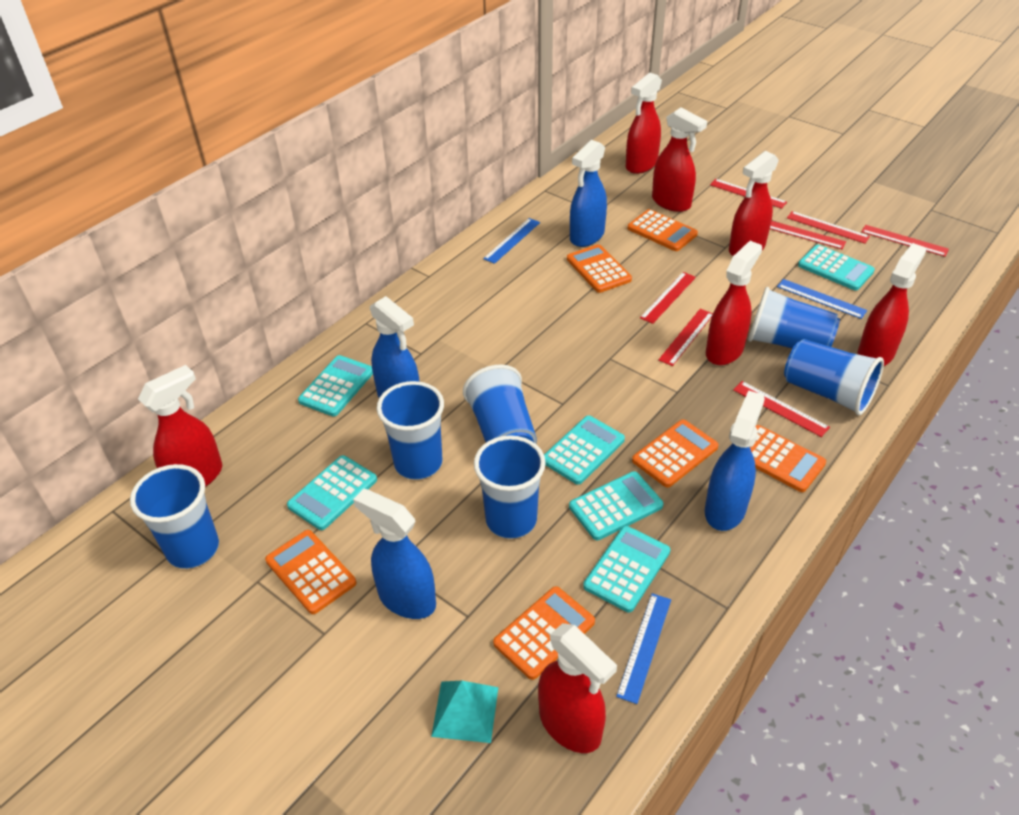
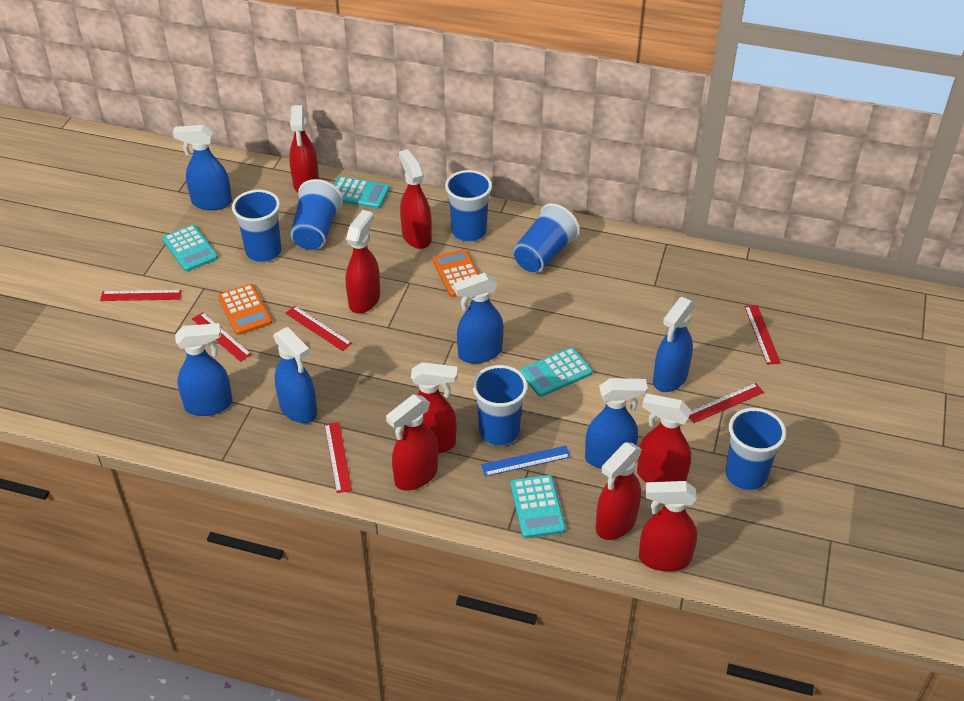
blue ruler: [483,218,540,264] [616,593,671,704] [777,279,867,319] = 3 -> [481,446,571,477] = 1
blue spray bottle: [353,489,436,619] [370,296,420,398] [570,140,607,247] [705,390,765,531] = 4 -> [173,125,232,210] [175,323,233,416] [273,327,317,423] [453,273,504,364] [585,378,648,469] [653,297,695,392] = 6
orange calculator: [265,530,356,614] [493,586,595,680] [567,244,632,293] [628,209,698,251] [632,420,719,488] [750,425,826,492] = 6 -> [218,284,272,335] [433,249,479,297] = 2
red ruler: [640,272,696,324] [658,309,713,366] [710,179,787,209] [733,381,830,437] [770,221,846,249] [787,211,870,244] [861,225,949,257] = 7 -> [100,290,182,301] [192,312,252,362] [285,306,352,351] [324,422,352,493] [689,383,764,423] [744,305,781,365] = 6
red spray bottle: [138,365,222,487] [538,623,617,753] [626,73,662,174] [652,108,707,212] [706,241,762,365] [729,151,779,256] [857,243,926,366] = 7 -> [289,105,319,193] [346,210,380,314] [386,394,438,491] [399,149,432,249] [411,362,458,454] [596,442,642,540] [637,393,691,483] [639,481,697,571] = 8
turquoise calculator: [287,455,377,530] [298,355,373,417] [544,415,625,485] [569,471,663,540] [583,526,670,612] [798,245,875,290] = 6 -> [162,225,218,272] [334,176,390,209] [510,475,566,538] [520,347,592,397] = 4
turquoise pyramid: [431,681,498,743] = 1 -> none = 0

